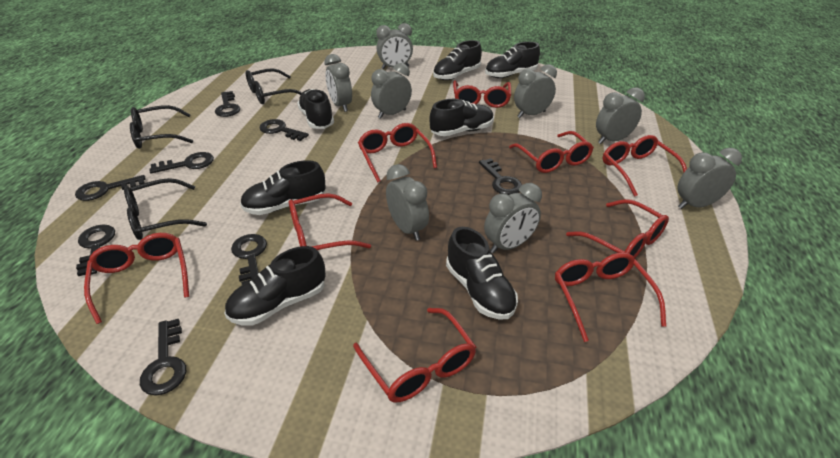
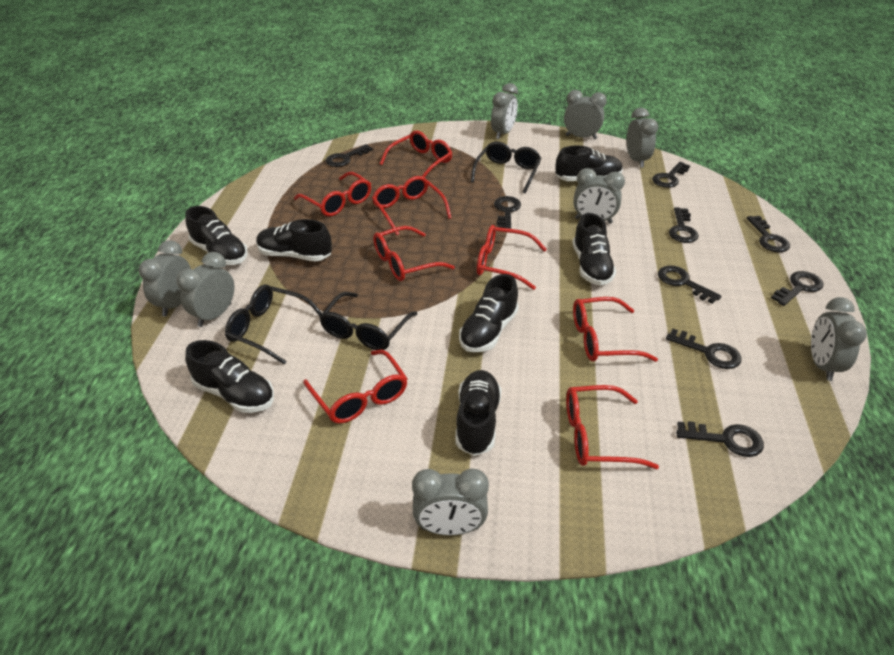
black key: [75,175,146,201] [76,224,115,276] [140,319,186,395] [149,152,214,173] [215,91,240,117] [231,234,267,285] [260,119,309,141] [479,158,522,195] = 8 -> [326,144,373,167] [494,196,521,229] [652,162,690,188] [658,266,722,304] [666,329,742,369] [669,207,699,243] [676,421,764,457] [747,216,790,252] [771,271,824,306] = 9
red glasses: [84,233,189,324] [289,193,371,250] [353,308,476,402] [358,123,437,182] [453,81,511,108] [509,131,594,173] [555,252,666,342] [566,199,669,259] [603,135,687,197] = 9 -> [294,172,371,216] [303,350,408,424] [372,176,452,235] [373,226,455,281] [380,130,452,178] [477,225,547,290] [566,385,659,469] [573,297,658,362] = 8

